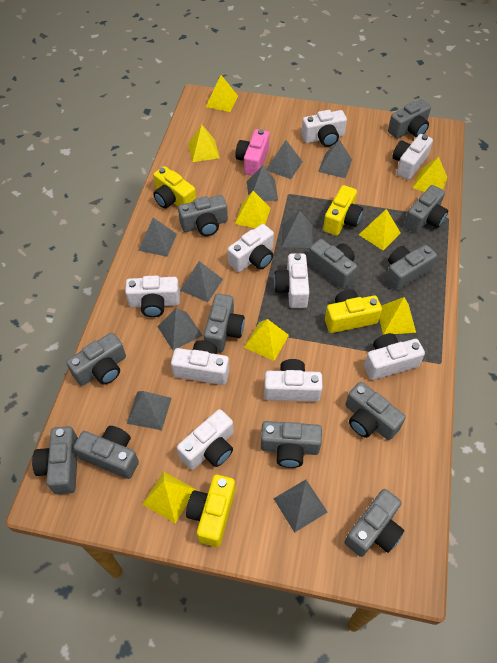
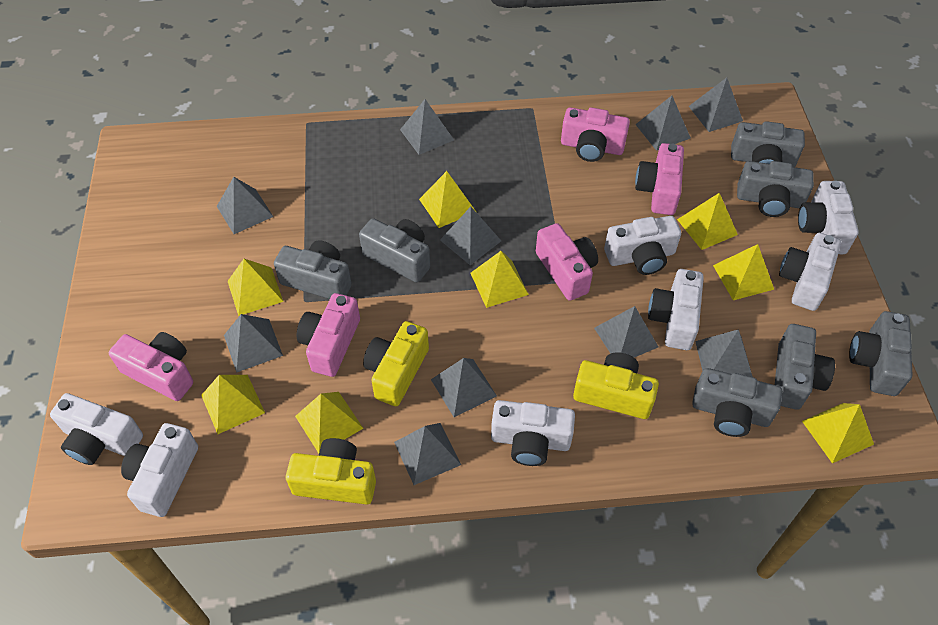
grey camera: [32,426,78,494] [66,332,126,386] [73,426,139,479] [178,195,228,236] [204,293,245,352] [261,421,322,468] [308,239,357,289] [345,382,406,440] [345,489,404,557] [386,245,437,291] [388,99,431,139] [404,185,448,233] = 12 -> [274,240,352,299] [359,218,430,282] [692,368,782,437] [731,121,805,167] [737,161,814,217] [775,324,835,410] [849,311,913,396] = 7
grey pyramid: [127,391,172,430] [138,217,177,257] [157,308,203,350] [180,261,223,302] [247,165,278,201] [267,140,303,179] [273,480,327,533] [282,211,312,248] [318,140,352,178] = 9 -> [217,177,274,234] [224,314,283,372] [394,423,461,485] [400,99,454,155] [431,358,497,417] [440,207,501,265] [594,306,658,358] [635,96,691,151] [689,78,743,132] [695,329,753,377] = 10
pink camera: [235,129,269,176] = 1 -> [109,332,193,401] [297,293,360,377] [536,223,598,301] [561,107,630,162] [635,143,684,215] = 5
white camera: [125,275,180,317] [171,340,229,385] [177,409,233,470] [227,224,274,272] [264,359,323,402] [274,253,310,308] [301,110,347,147] [364,333,425,380] [392,134,433,180] = 9 -> [50,393,143,465] [121,423,198,517] [491,400,575,466] [604,216,681,275] [648,269,704,350] [779,233,841,311] [798,181,859,254] = 7
yellow camera: [153,166,196,208] [186,475,235,547] [323,185,363,236] [325,290,382,333] = 4 -> [286,438,376,505] [363,321,429,406] [573,352,659,419] = 3

